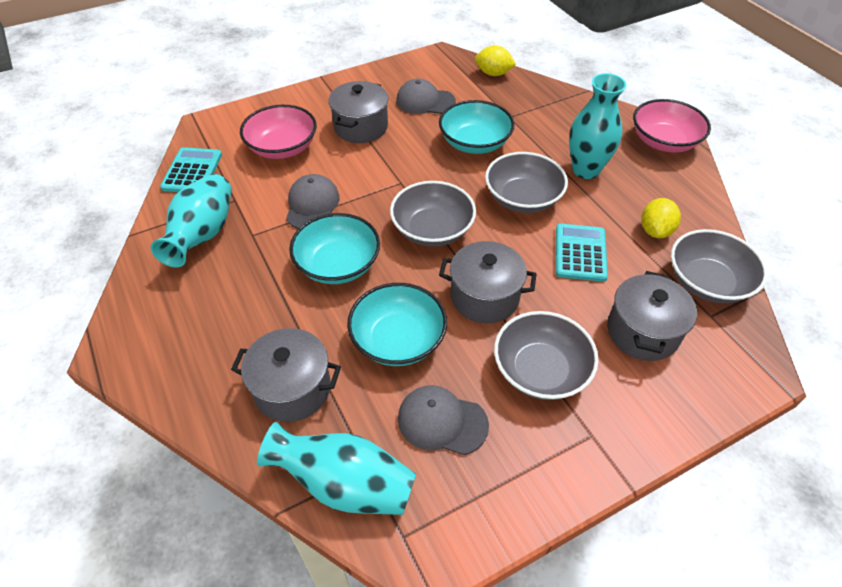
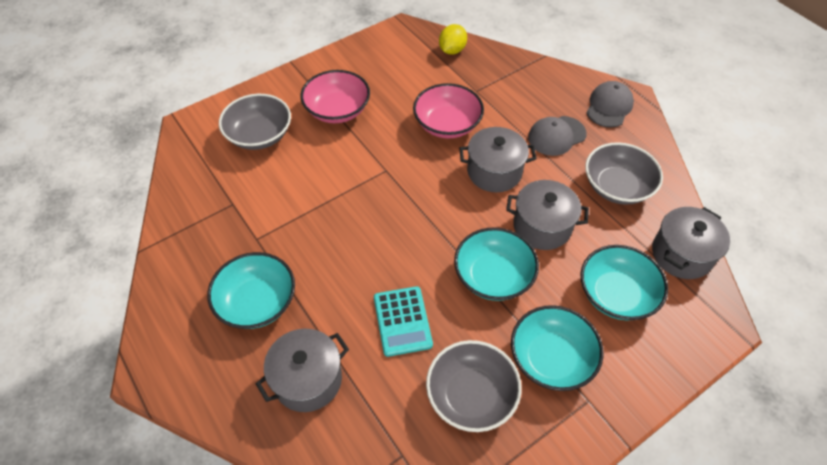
grey bowl: [390,181,476,247] [485,152,568,213] [494,311,599,400] [671,229,768,303] = 4 -> [219,94,291,150] [426,340,522,432] [585,142,663,205] = 3
grey cap: [286,174,340,229] [396,78,456,114] [398,385,489,455] = 3 -> [528,116,587,156] [586,81,634,128] = 2
turquoise bowl: [289,213,380,284] [347,283,447,366] [439,100,515,154] = 3 -> [207,252,295,329] [454,227,539,301] [511,305,604,391] [581,245,668,320] = 4
turquoise calculator: [160,147,222,192] [556,224,608,282] = 2 -> [374,286,433,357] = 1
turquoise vase: [151,174,232,267] [257,422,416,515] [569,73,627,179] = 3 -> none = 0
yellow lemon: [475,45,516,76] [641,198,681,238] = 2 -> [439,24,467,55] = 1

